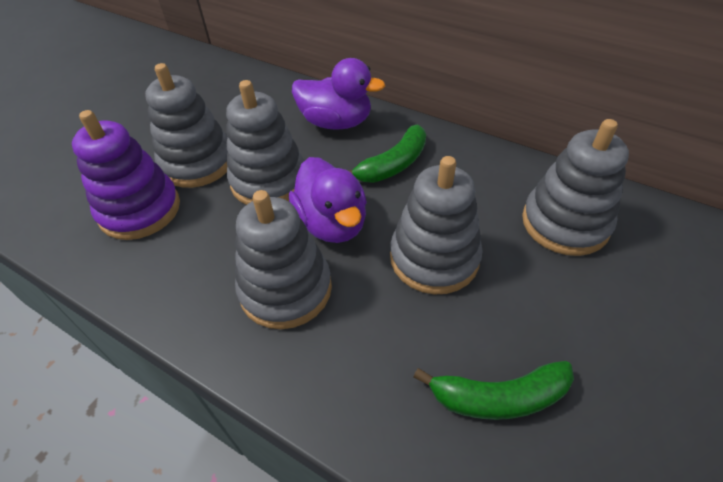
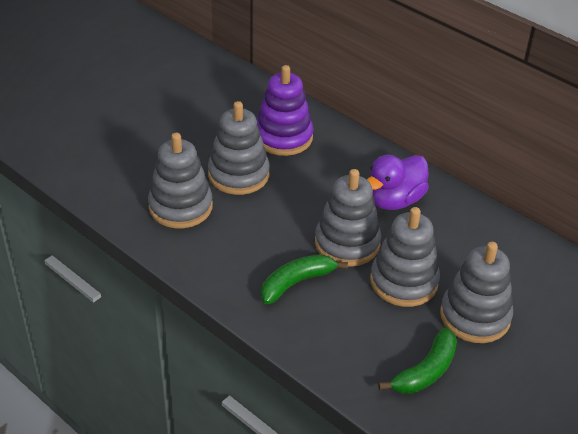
purple duck: [289,157,367,243] [292,58,385,130] = 2 -> [367,155,429,210] = 1

